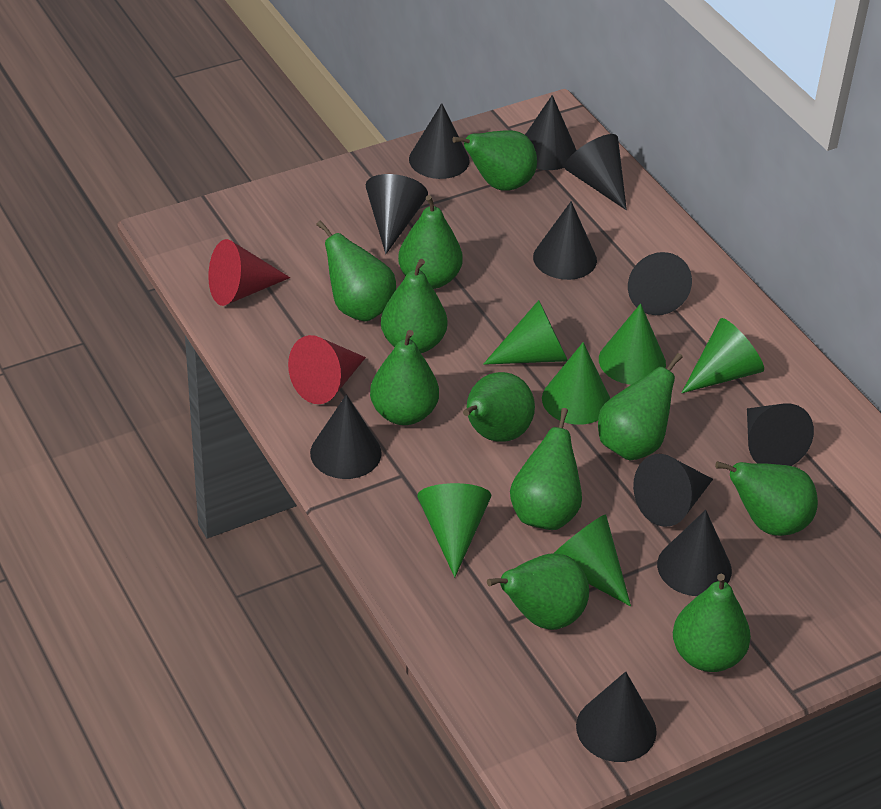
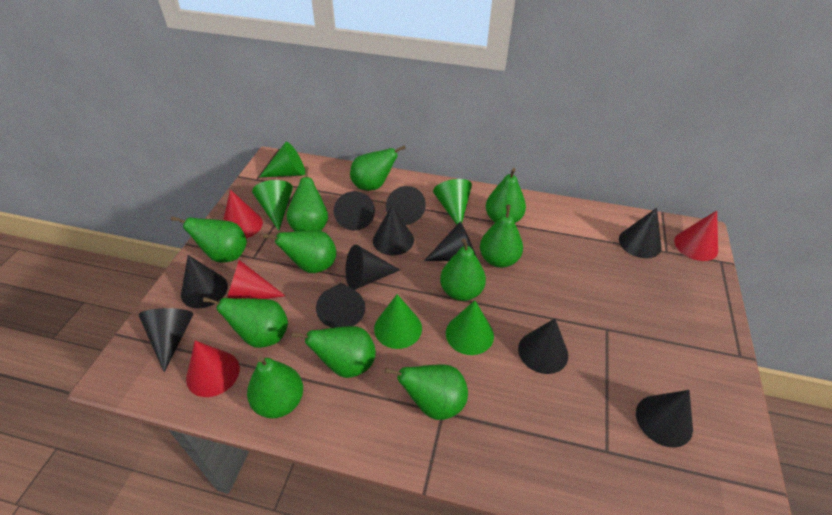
green cone: [417,483,491,577] [483,300,568,365] [542,342,610,425] [554,514,631,606] [599,304,666,385] [682,318,764,393] = 6 -> [252,180,293,231] [260,142,305,177] [374,294,422,349] [433,179,472,225] [446,300,494,355] = 5
red cone: [208,239,290,306] [288,335,366,404] = 2 -> [186,341,240,397] [223,190,263,238] [227,260,285,299] [674,211,718,261] = 4

